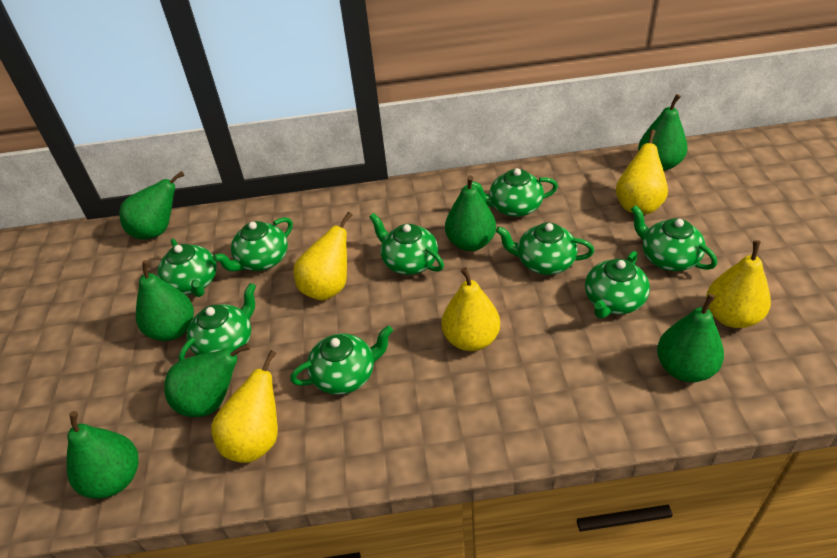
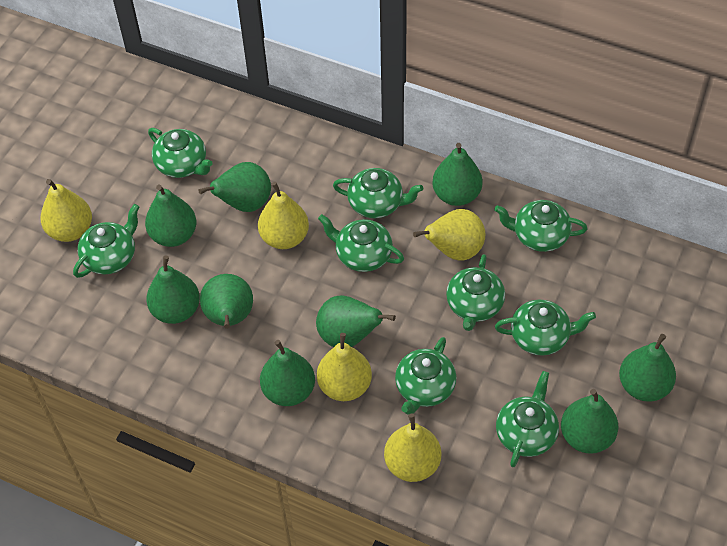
green pear: [67,411,138,499] [120,171,185,239] [136,260,194,341] [164,343,250,417] [445,175,496,251] [638,94,688,171] [657,293,724,382] = 7 -> [145,184,197,247] [146,255,200,324] [198,162,271,212] [200,274,253,329] [260,340,315,406] [316,295,396,347] [432,143,483,206] [561,389,618,454] [619,334,676,402] = 9

